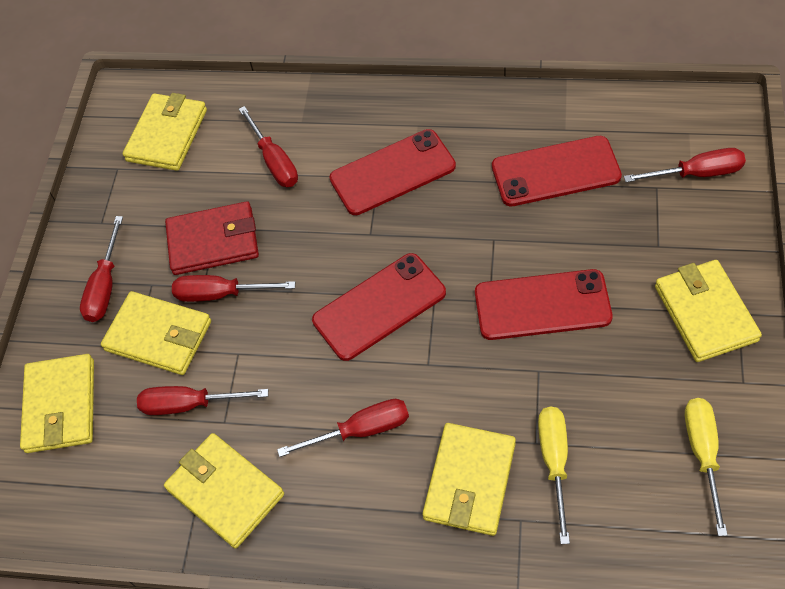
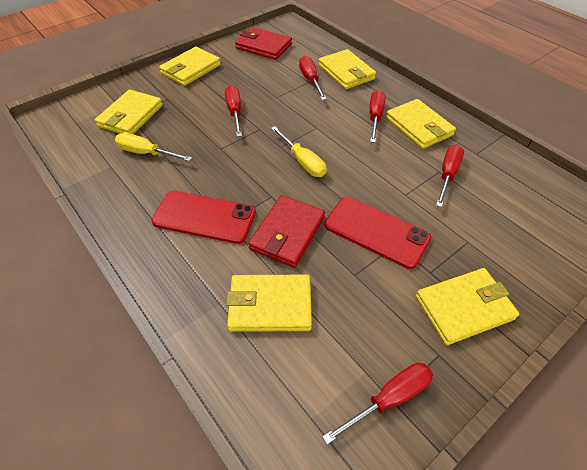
red phone: [312,253,446,361] [329,129,456,215] [475,269,613,340] [492,136,622,206] = 4 -> [151,191,256,244] [324,197,431,269] = 2
red screwdriver: [80,216,123,322] [137,386,268,415] [172,275,295,302] [239,106,298,187] [277,399,409,457] [624,148,746,182] = 6 -> [225,85,242,137] [299,56,326,100] [322,363,433,444] [370,90,386,143] [436,144,464,207] = 5
red wallet: [165,201,259,275] = 1 -> [235,27,292,60] [248,195,325,268] = 2

